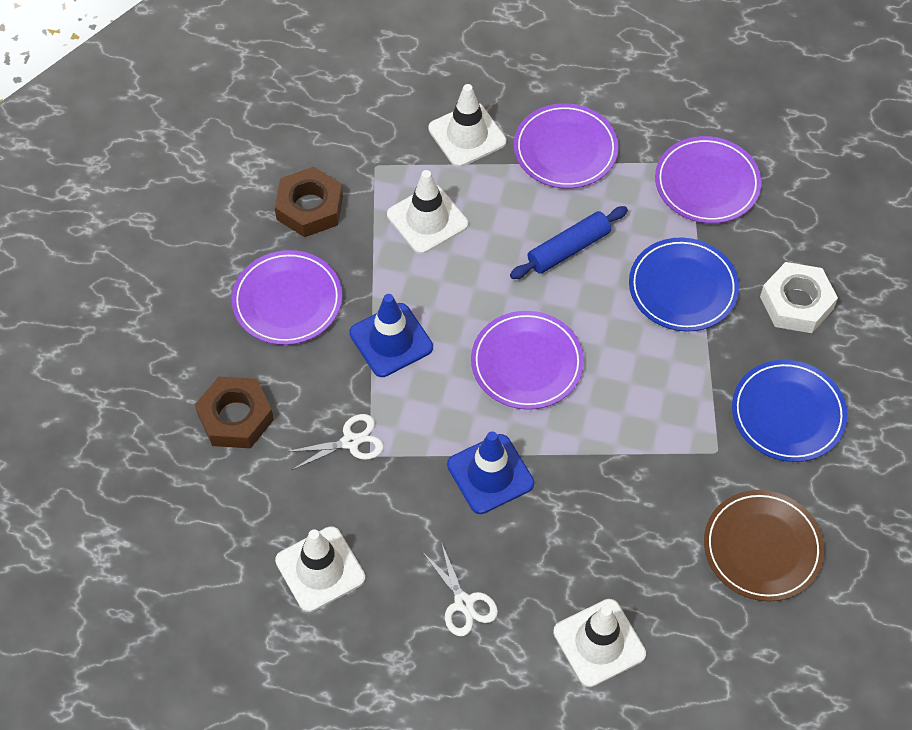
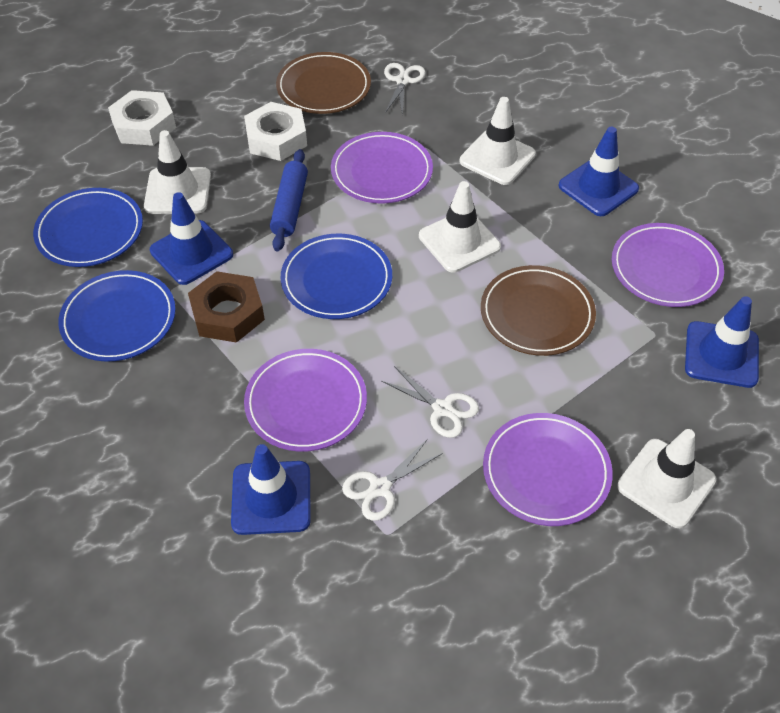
blue plate: [629,238,739,332] [732,360,848,462] = 2 -> [33,188,143,267] [58,270,176,362] [281,234,392,319] = 3
blue traffic cone: [349,294,433,377] [447,431,534,514] = 2 -> [150,192,233,285] [231,444,311,535] [558,127,639,216] [685,296,759,388] = 4
brown nut: [195,377,274,448] [275,167,343,237] = 2 -> [188,271,265,343] = 1
brown plate: [704,490,824,602] = 1 -> [276,52,371,114] [481,265,596,356] = 2
white nut: [760,262,838,333] = 1 -> [108,90,176,146] [244,102,307,161] = 2
white scissors: [285,414,384,470] [423,542,498,636] = 2 -> [342,439,443,521] [381,366,479,438] [384,63,426,115] = 3

